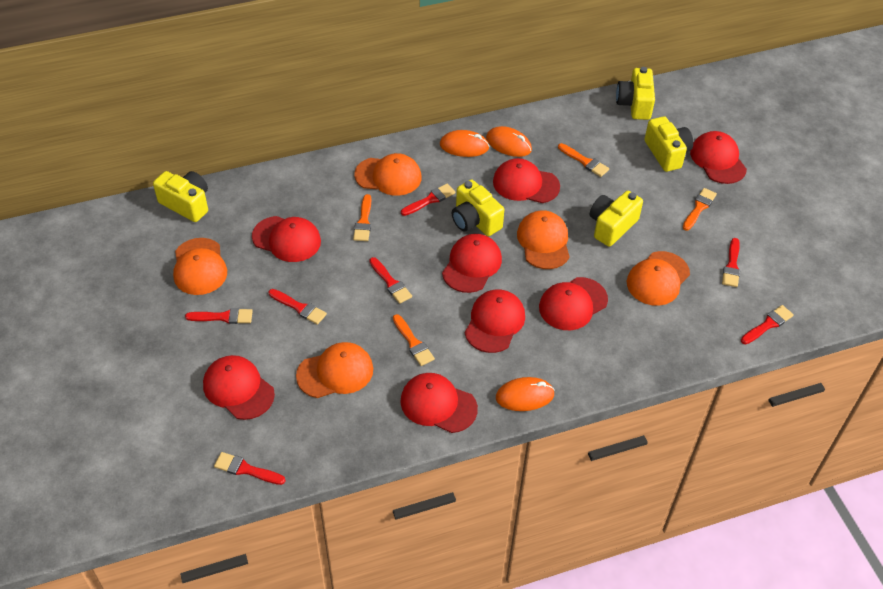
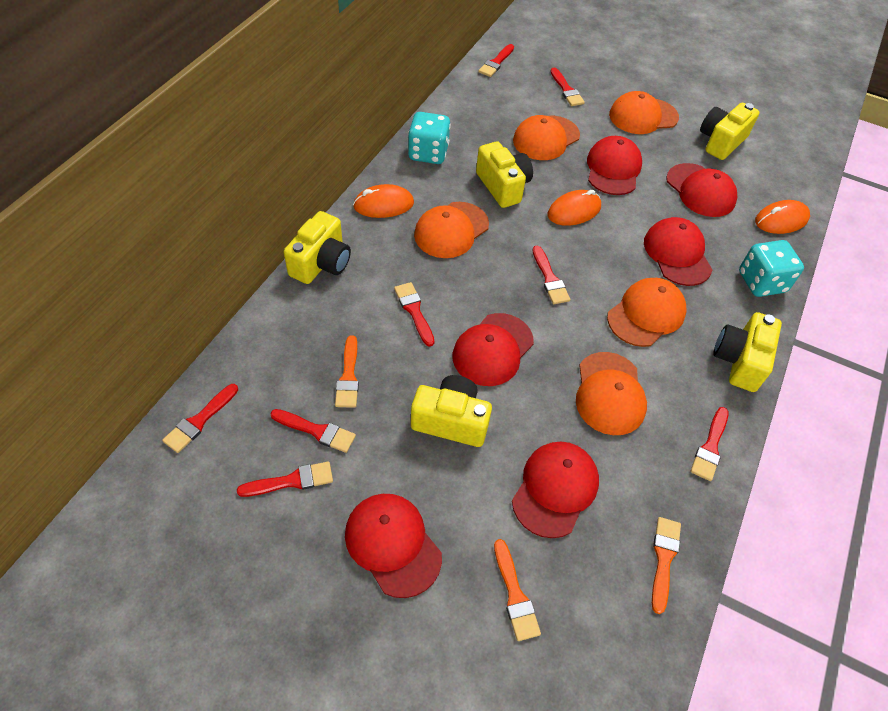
orange brush: [353,194,371,241] [393,314,435,366] [558,143,609,177] [683,188,717,231] = 4 -> [335,335,359,408] [494,539,541,641] [652,517,681,614] = 3
red brush: [185,308,253,324] [214,452,285,485] [269,289,327,325] [369,257,412,304] [401,184,455,216] [722,238,740,287] [741,305,794,344] = 7 -> [162,384,238,453] [237,461,333,497] [270,409,356,453] [394,282,435,347] [478,44,514,77] [532,246,570,304] [550,67,585,106] [691,407,728,481] = 8
red cap: [203,355,275,420] [252,216,321,262] [400,373,478,433] [442,234,502,293] [465,290,525,353] [493,158,560,203] [539,277,608,330] [690,131,747,184] = 8 -> [345,494,442,598] [453,313,534,386] [512,442,599,538] [587,136,642,195] [644,217,712,286] [666,163,737,217] = 6
turquoise dice: none = 0 -> [408,112,451,164] [739,240,804,297] = 2

